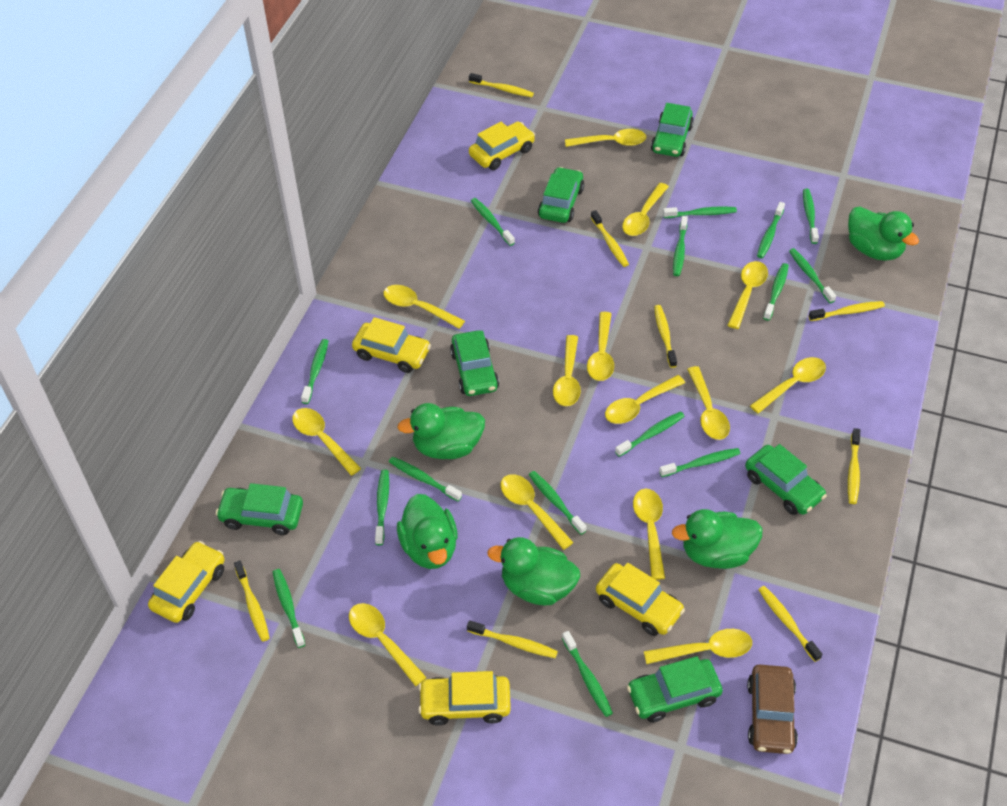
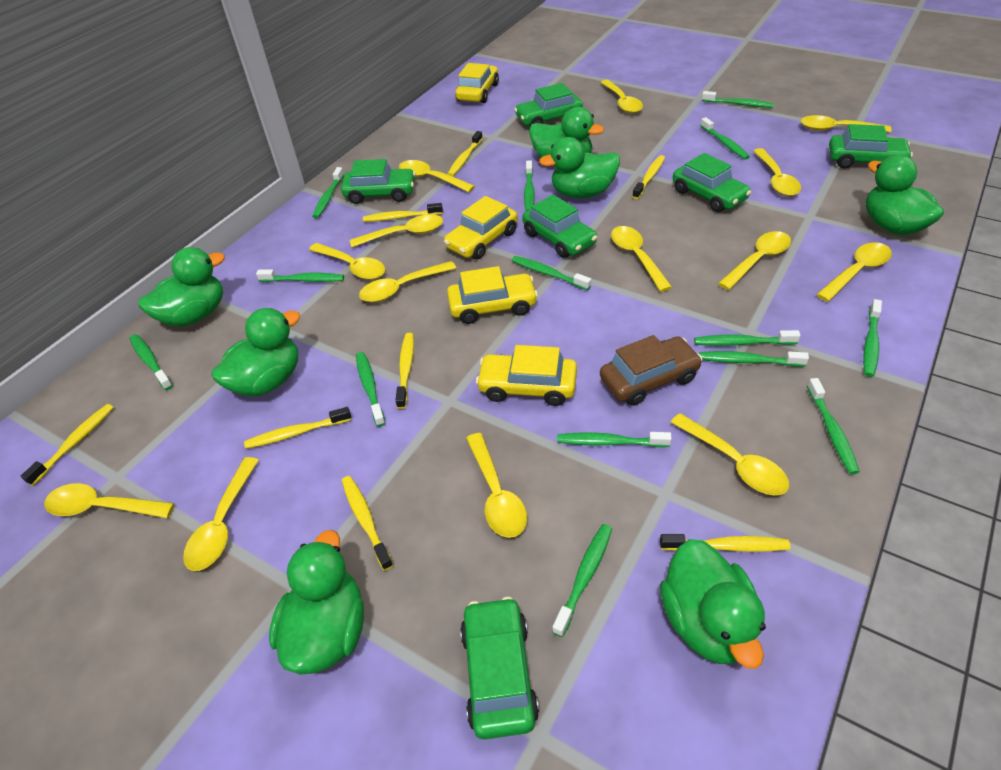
green duck: [397,403,485,459] [397,494,458,569] [487,537,580,605] [672,509,763,569] [848,207,919,261] = 5 -> [138,247,225,327] [212,308,300,396] [269,530,364,674] [529,107,604,158] [539,137,620,198] [660,539,766,669] [866,155,944,235] = 7
green toothbrush: [273,569,305,648] [301,339,328,404] [375,470,389,545] [389,456,462,502] [471,198,515,246] [529,471,587,535] [562,631,613,717] [615,411,685,457] [659,448,740,477] [663,206,737,218] [673,216,688,276] [757,202,785,258] [763,263,789,321] [789,248,836,303] [803,189,819,244] = 15 -> [130,334,173,390] [256,269,344,282] [312,167,344,218] [356,352,385,427] [512,256,591,290] [524,161,535,211] [552,524,612,637] [557,432,672,447] [694,330,800,346] [699,351,809,367] [700,117,750,160] [702,91,774,108] [807,378,860,474] [863,299,882,377] = 14
yellow car: [148,541,225,623] [352,317,431,373] [418,671,511,725] [469,122,535,170] [596,563,685,636] = 5 -> [444,196,518,259] [447,266,538,324] [455,63,499,103] [476,345,577,406] = 4

